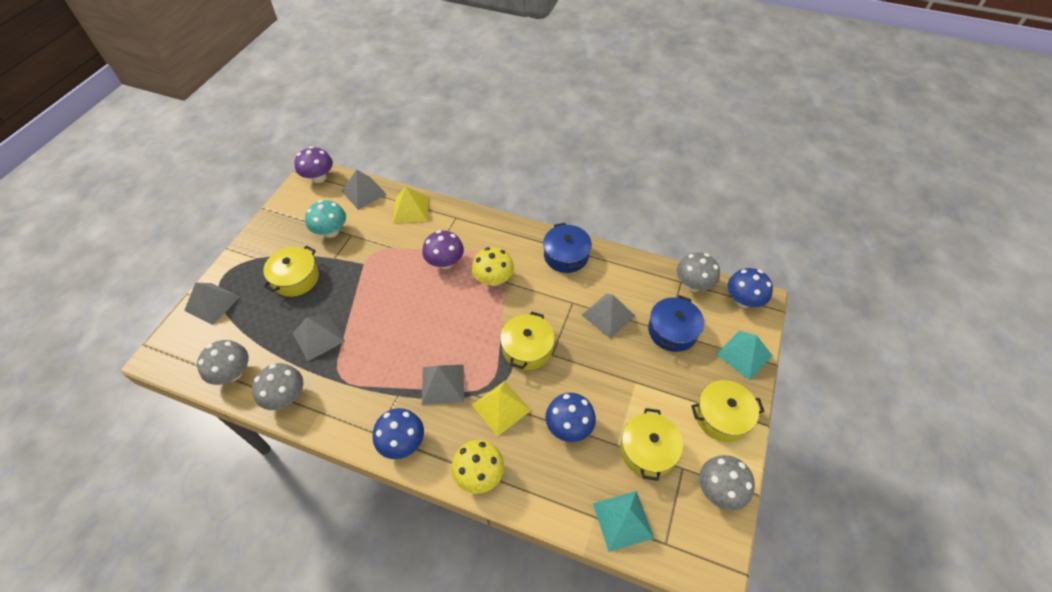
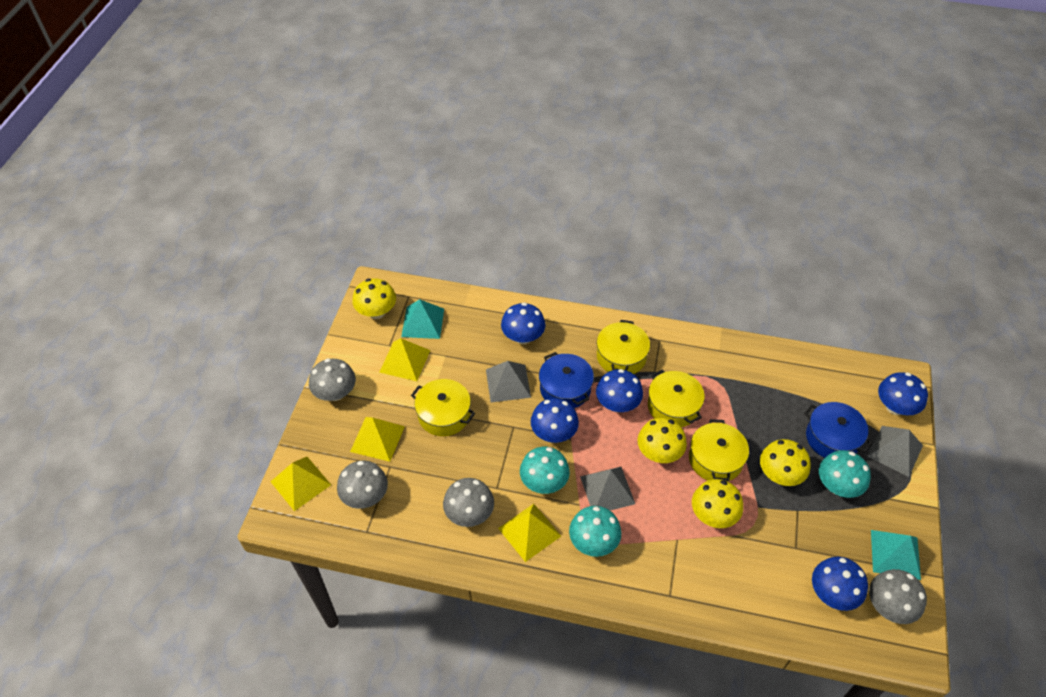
blue mushroom: [373,408,424,459] [545,393,596,442] [727,268,773,308] = 3 -> [501,302,546,344] [531,398,579,443] [596,369,643,412] [812,557,868,611] [878,372,928,415] = 5
grey pyramid: [184,283,240,325] [293,314,345,361] [342,169,387,210] [422,364,464,405] [582,293,635,339] = 5 -> [486,361,531,402] [580,467,635,510] [867,426,923,477] = 3
purple mushroom: [295,146,333,183] [422,230,464,269] = 2 -> none = 0
turquoise mushroom: [305,200,346,238] = 1 -> [520,447,570,494] [569,506,622,557] [819,450,871,498] = 3
yellow mushroom: [451,440,504,494] [472,247,514,286] = 2 -> [352,278,396,319] [638,418,687,463] [692,479,743,528] [760,439,811,486] = 4
yellow pyramid: [393,186,428,223] [472,381,531,436] = 2 -> [271,457,331,511] [350,417,405,462] [379,338,430,381] [498,504,561,562] = 4

